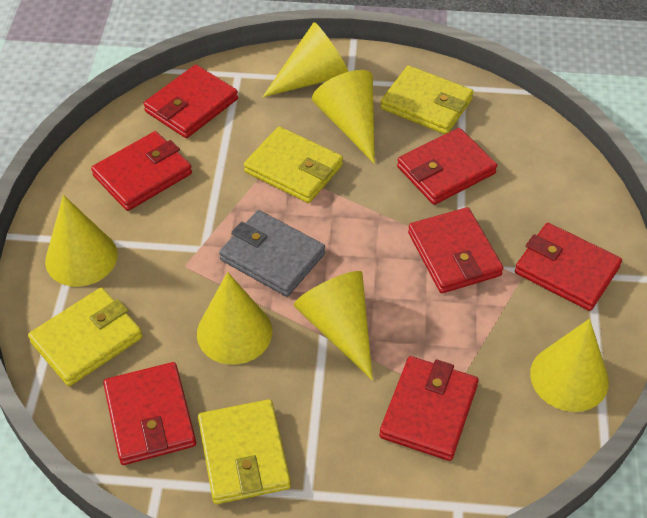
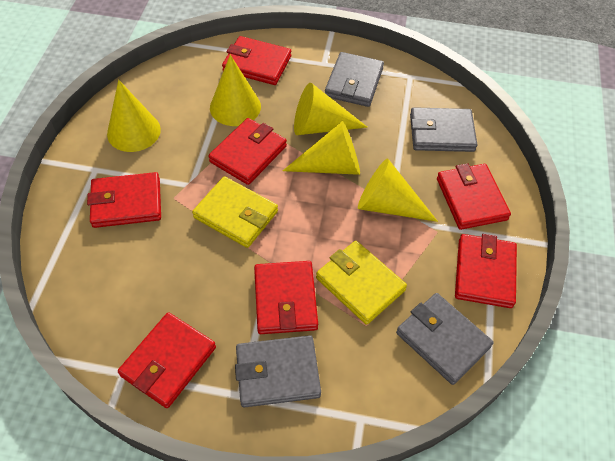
grey wallet: [219,210,325,297] = 1 -> [235,335,321,407] [325,52,384,107] [396,293,493,385] [410,107,477,152] = 4
yellow cone: [45,195,118,287] [197,272,272,365] [263,22,349,97] [294,271,373,380] [312,70,375,164] [530,319,609,412] = 6 -> [107,80,161,152] [210,55,261,126] [283,121,360,175] [294,83,368,135] [358,159,438,222] = 5
yellow wallet: [28,288,143,386] [198,399,291,504] [244,126,343,203] [380,65,473,134] = 4 -> [192,176,278,248] [316,241,407,325] = 2

